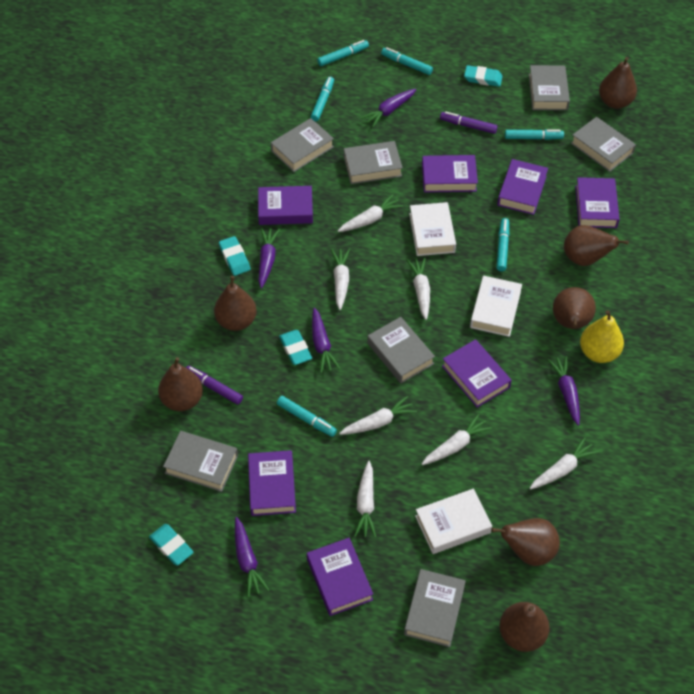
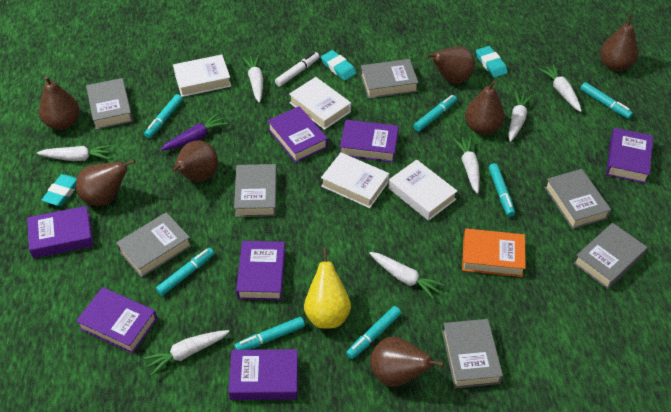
orange book: none = 0 -> [462,228,526,277] = 1
purple carrot: [235,517,269,597] [258,228,280,288] [312,307,340,373] [361,89,417,127] [547,356,580,426] = 5 -> [161,113,228,151] = 1
purple marker: [186,366,243,405] [440,111,497,134] = 2 -> none = 0
turquoise eraser: [149,524,194,566] [219,236,250,276] [279,330,312,365] [464,65,503,87] = 4 -> [41,174,77,206] [321,50,357,81] [476,46,508,78] = 3
turquoise marker: [277,396,337,437] [311,77,334,121] [317,40,369,66] [381,47,433,75] [497,218,509,271] [505,129,564,140] = 6 -> [144,94,183,138] [156,248,214,296] [235,317,305,350] [346,306,401,359] [413,95,457,132] [489,163,515,217] [580,82,633,119] = 7
white book: [409,202,456,256] [415,489,492,554] [470,276,522,337] = 3 -> [173,55,231,97] [289,77,351,130] [321,152,389,208] [388,160,457,221] = 4
white marker: none = 0 -> [275,52,319,86] = 1

